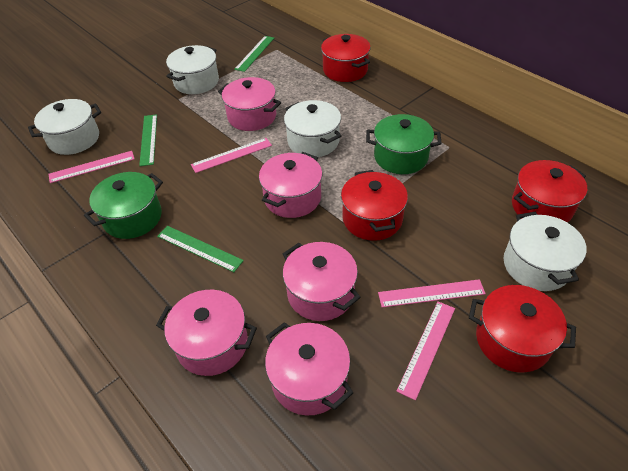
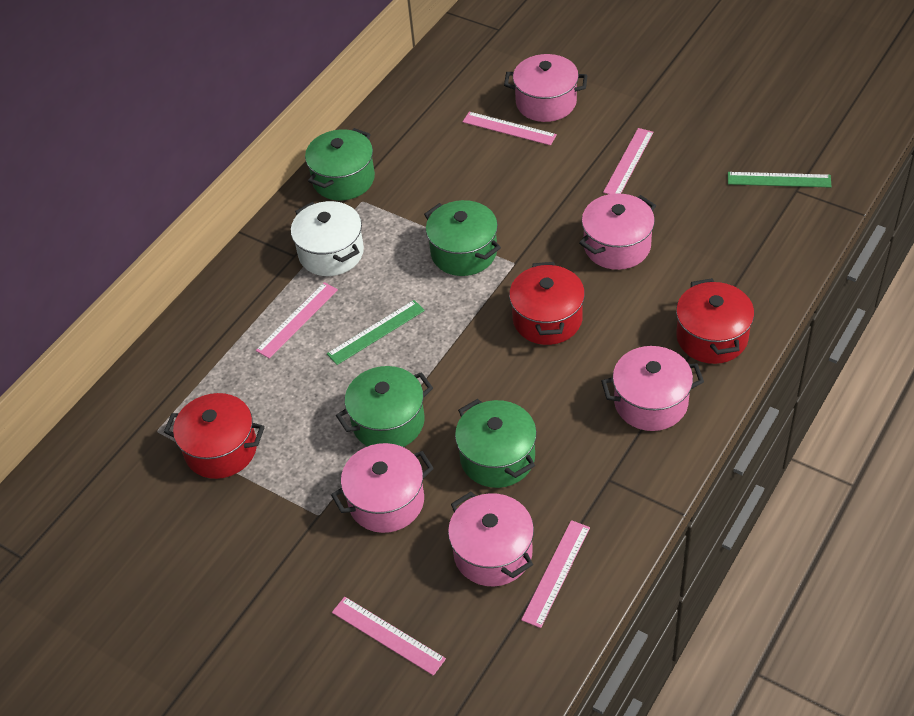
green pot: [84,172,163,239] [366,114,442,174] = 2 -> [305,128,375,200] [336,366,433,447] [424,200,501,276] [455,399,537,488] = 4
green ruler: [139,114,157,166] [157,226,244,272] [234,36,274,72] = 3 -> [327,300,425,365] [728,172,831,188] = 2
pink ruler: [49,151,135,183] [191,138,272,173] [378,279,486,307] [397,301,455,400] = 4 -> [256,282,338,359] [332,597,446,676] [463,112,557,145] [521,520,590,628] [603,128,654,194] = 5
red pot: [321,34,370,82] [341,170,408,241] [469,285,576,373] [512,160,587,223] = 4 -> [164,393,265,479] [509,262,585,345] [676,278,754,364] = 3
white pot: [28,99,101,155] [166,45,219,94] [284,100,342,157] [503,212,587,291] = 4 -> [291,201,364,276] = 1

